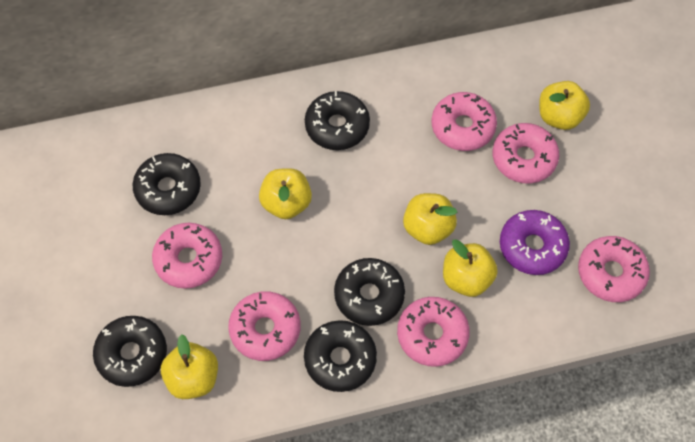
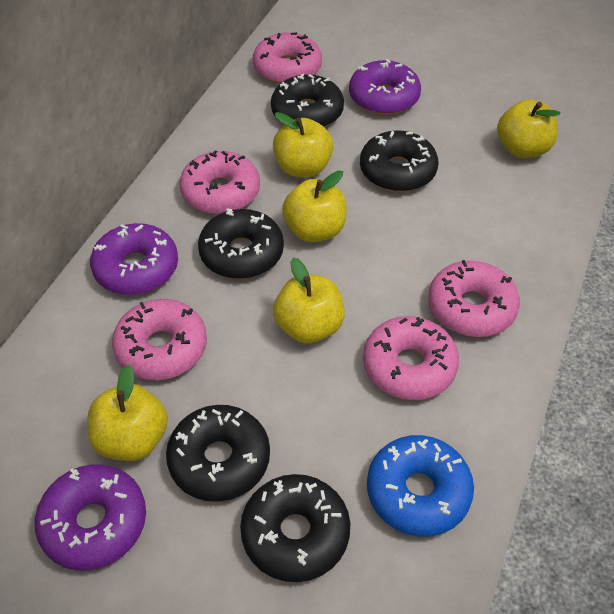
blue donut: none = 0 -> [367,435,474,537] = 1
pink donut: [152,223,222,289] [228,292,301,361] [397,297,470,367] [432,92,497,151] [492,123,559,184] [578,236,650,302] = 6 -> [112,299,207,380] [179,151,260,214] [253,32,322,84] [363,316,459,400] [428,260,520,337] = 5
purple donut: [500,210,570,275] = 1 -> [35,464,146,571] [90,223,178,295] [349,59,421,115] = 3

